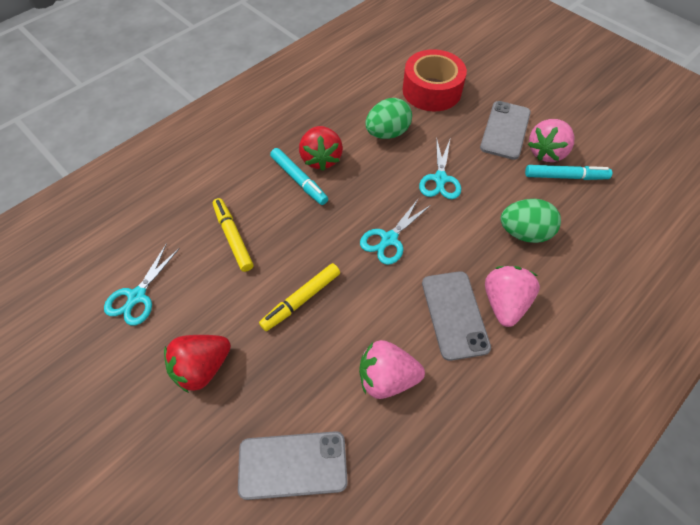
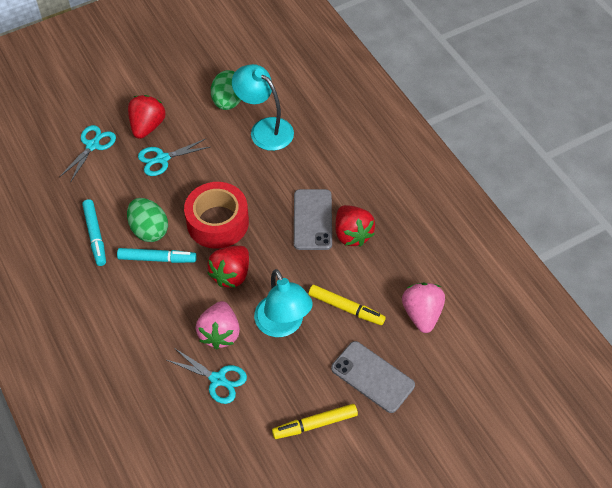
grey phone: [238,431,348,500] [422,271,491,361] [480,101,531,160] = 3 -> [294,189,332,250] [331,341,415,413] = 2
pink strawberry: [359,340,425,399] [485,266,540,327] [528,119,574,162] = 3 -> [196,301,240,349] [402,283,445,333] = 2
red strawberry: [164,335,231,393] [299,126,343,171] = 2 -> [128,95,166,139] [207,246,249,288] [335,205,375,247] = 3
turquoise lamp: none = 0 -> [232,64,294,151] [254,269,313,337] = 2

